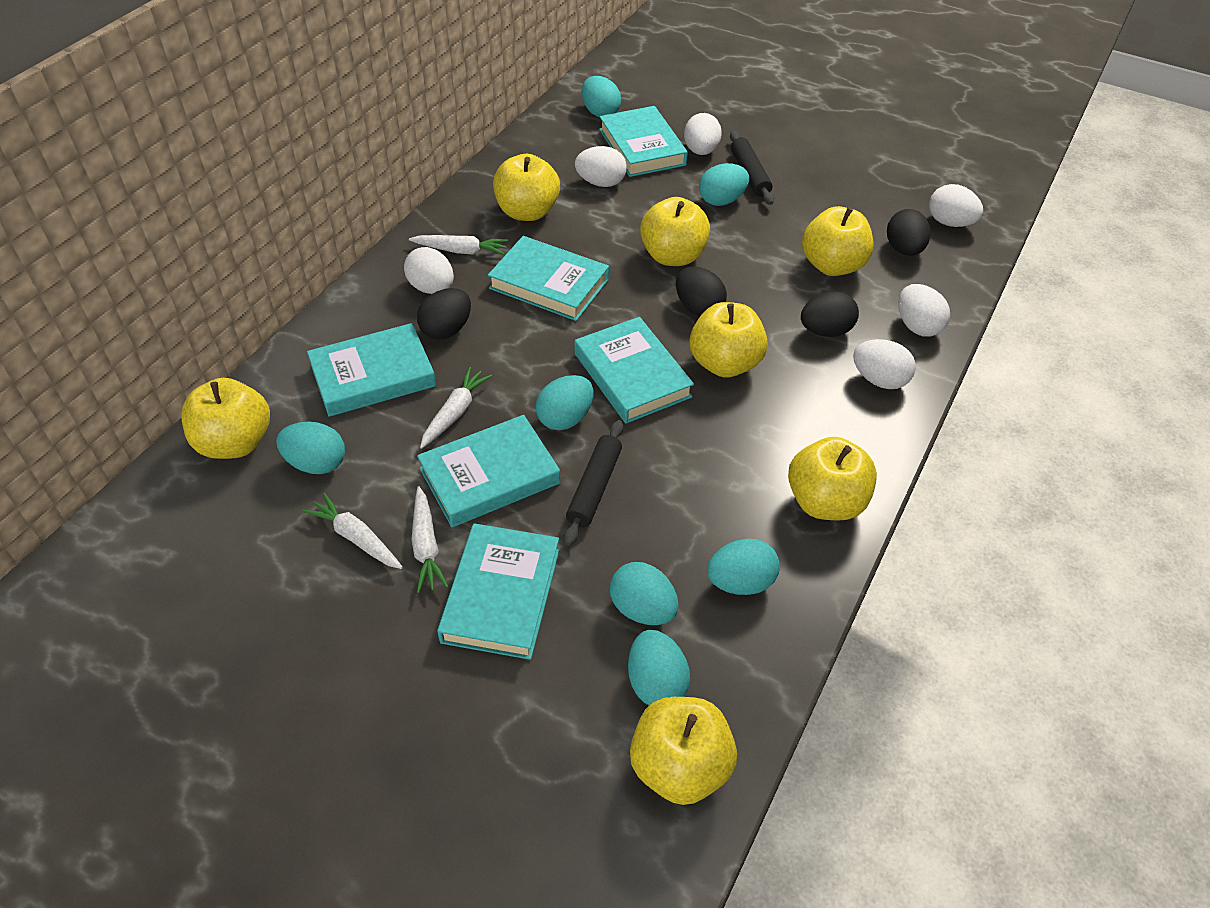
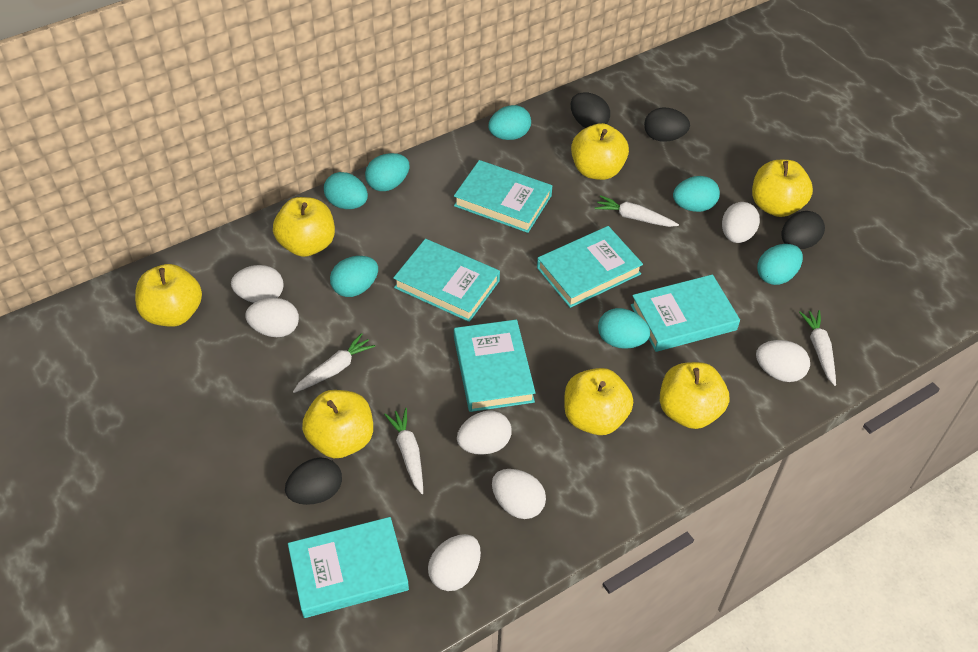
black rolling pin: [564,420,623,546] [730,131,774,205] = 2 -> none = 0
white egg: [404,247,454,294] [575,146,627,187] [684,113,722,155] [853,339,916,389] [898,284,950,336] [929,184,983,227] = 6 -> [231,265,284,303] [245,298,299,337] [428,534,481,591] [457,411,511,455] [492,469,546,519] [722,202,760,243] [756,340,810,382] = 7

